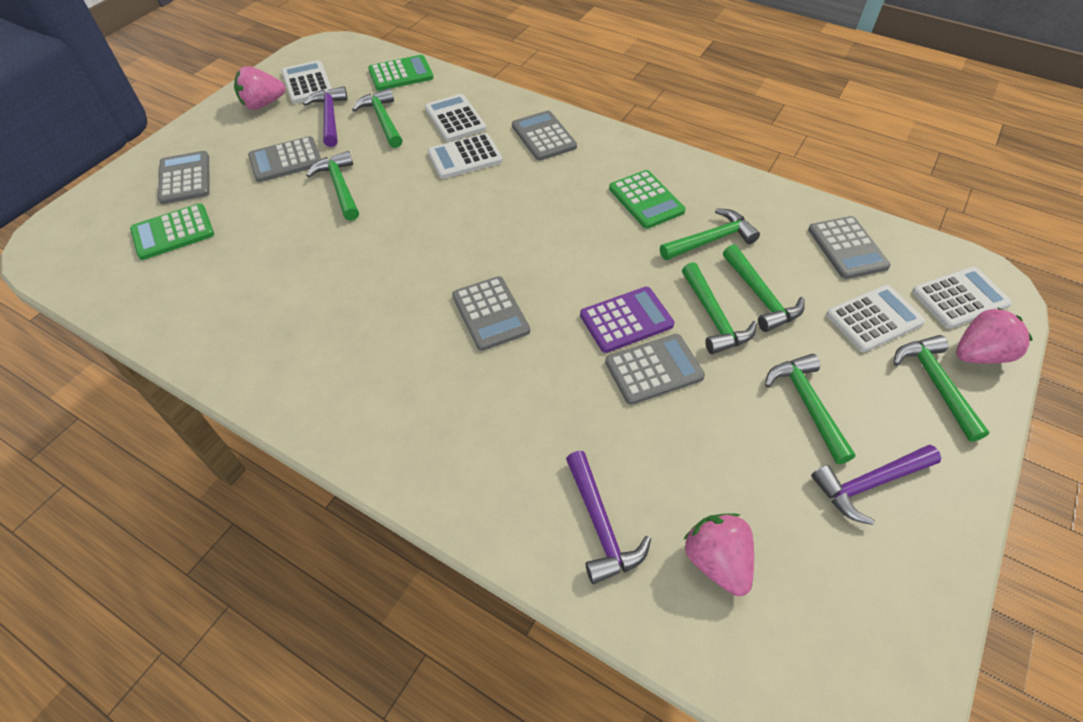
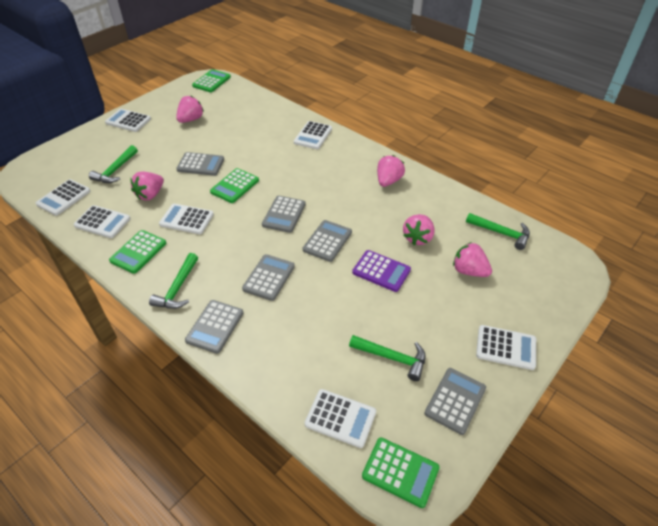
green calculator: [130,203,214,260] [368,55,434,91] [609,170,685,229] = 3 -> [109,230,166,274] [192,69,231,92] [210,168,259,203] [362,438,439,508] = 4
green hammer: [306,151,359,221] [352,88,403,148] [660,208,760,260] [682,262,757,354] [723,244,805,332] [765,354,856,464] [894,335,990,442] = 7 -> [89,145,138,183] [149,253,198,309] [349,335,426,381] [466,213,530,250] = 4
pink strawberry: [234,66,285,110] [684,513,754,596] [956,307,1033,364] = 3 -> [130,172,164,200] [176,95,204,123] [377,155,405,187] [403,214,435,245] [453,242,492,277] = 5
purple hammer: [303,86,348,147] [566,451,651,584] [811,445,942,525] = 3 -> none = 0
white calculator: [281,60,332,104] [425,94,486,142] [428,133,503,179] [826,285,925,352] [912,267,1012,329] = 5 -> [36,179,90,216] [74,205,131,238] [105,109,151,132] [159,204,214,234] [294,121,332,149] [305,389,376,448] [476,325,536,370] = 7

